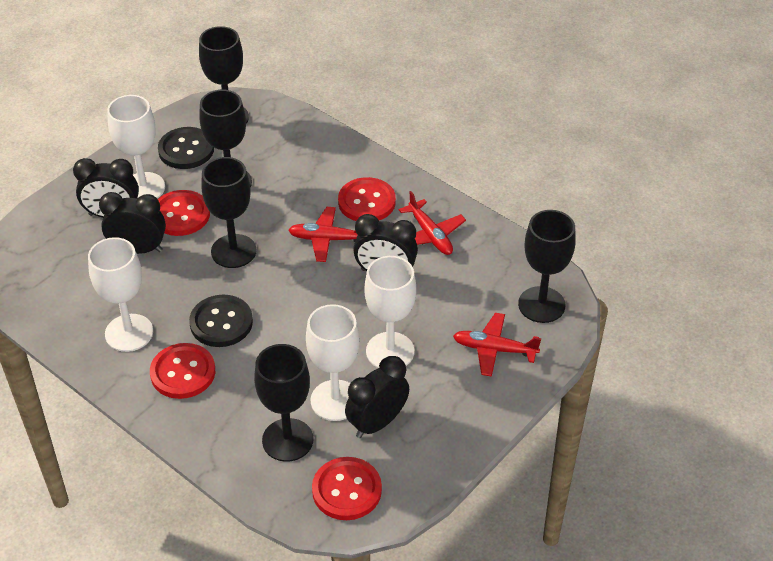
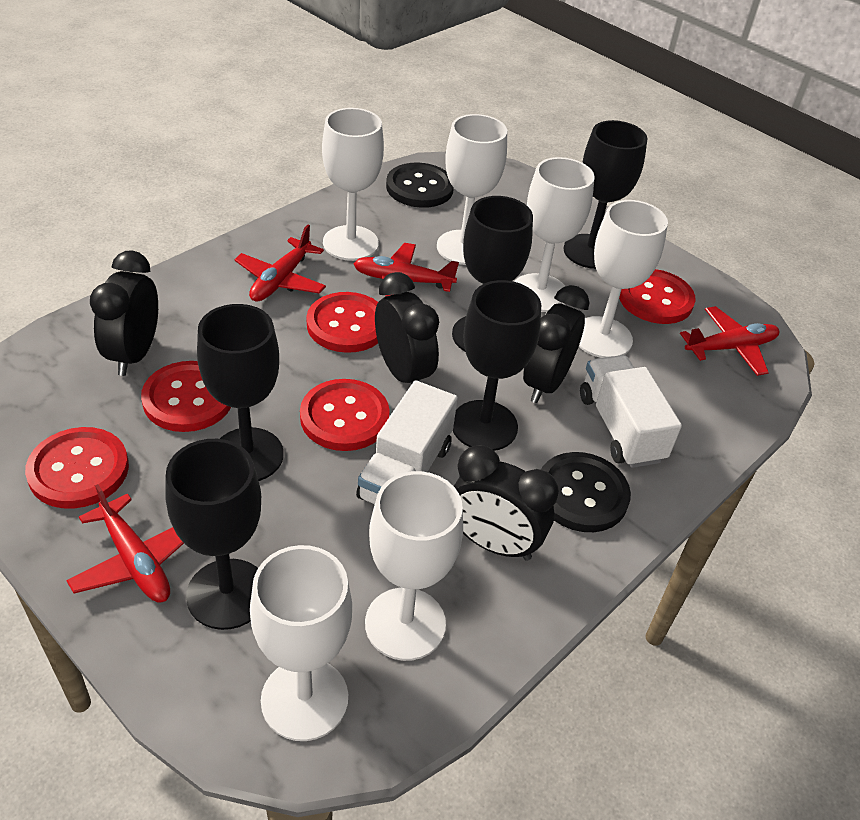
red button: [150,343,215,399] [158,190,210,236] [312,457,382,520] [338,177,396,221] = 4 -> [25,427,129,509] [141,361,231,432] [300,379,390,451] [307,292,378,353] [619,269,695,324] = 5
red plane: [288,207,357,262] [399,191,466,255] [453,313,541,377] = 3 -> [66,484,184,602] [234,225,326,302] [353,243,459,297] [680,306,779,376] = 4
white goblet: [88,237,153,352] [107,95,165,199] [306,304,360,421] [364,256,416,368] = 4 -> [250,545,352,741] [322,108,384,261] [365,471,463,661] [437,114,507,265] [514,157,595,312] [579,200,668,358] = 6
white truck: none = 0 -> [356,380,458,504] [580,355,682,468] = 2

